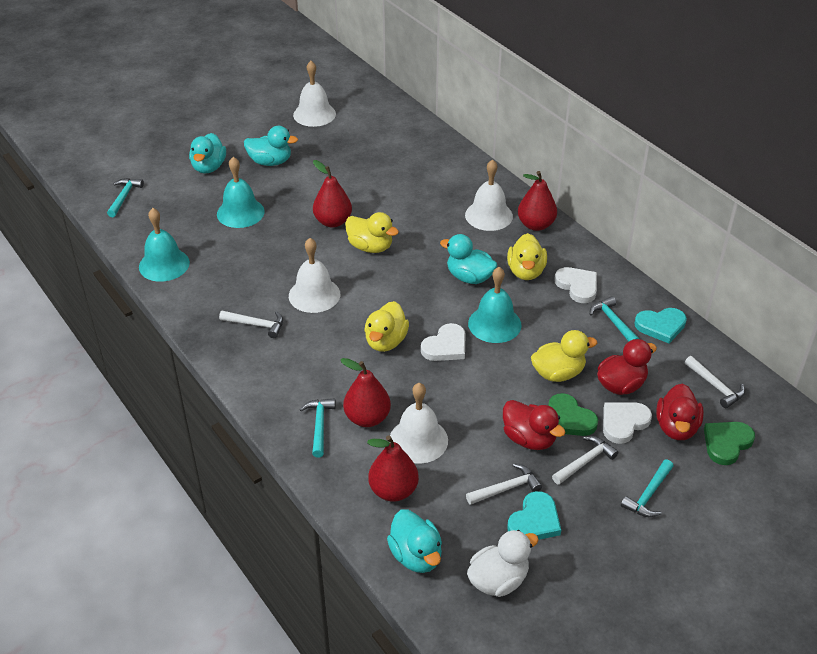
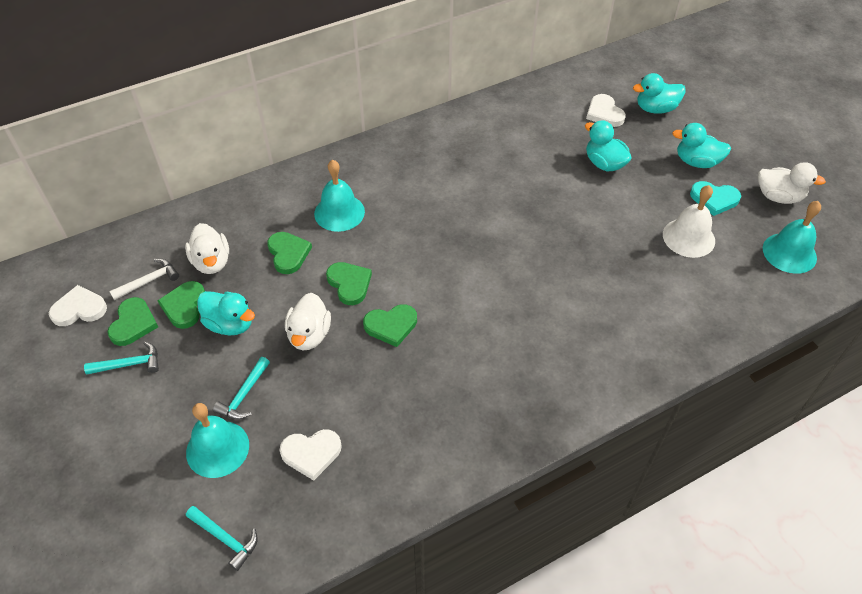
green heart: [548,393,598,436] [704,422,755,465] = 2 -> [107,297,158,346] [157,281,205,329] [267,232,312,274] [326,262,372,305] [363,304,417,347] = 5
red duck: [503,400,566,450] [597,339,657,395] [656,383,704,440] = 3 -> none = 0
red pear: [313,160,352,228] [340,358,391,427] [367,435,419,502] [518,171,557,231] = 4 -> none = 0
turquoise hammer: [107,178,144,217] [300,398,336,457] [590,296,639,342] [621,459,673,517] = 4 -> [84,342,159,374] [186,506,258,571] [213,357,270,419] = 3
turquoise heart: [507,491,561,540] [634,308,687,343] = 2 -> [690,181,741,216] = 1
white bell: [289,238,340,313] [293,61,336,127] [389,383,448,464] [465,159,513,231] = 4 -> [663,185,715,258] = 1
white duck: [467,530,539,597] = 1 -> [185,223,229,274] [285,293,331,350] [758,162,826,204] = 3
white hammer: [219,311,283,338] [466,463,542,505] [552,436,618,485] [685,356,745,408] = 4 -> [109,259,179,300] = 1
yellow duck: [345,212,399,253] [364,301,409,352] [507,233,547,280] [531,330,597,382] = 4 -> none = 0

